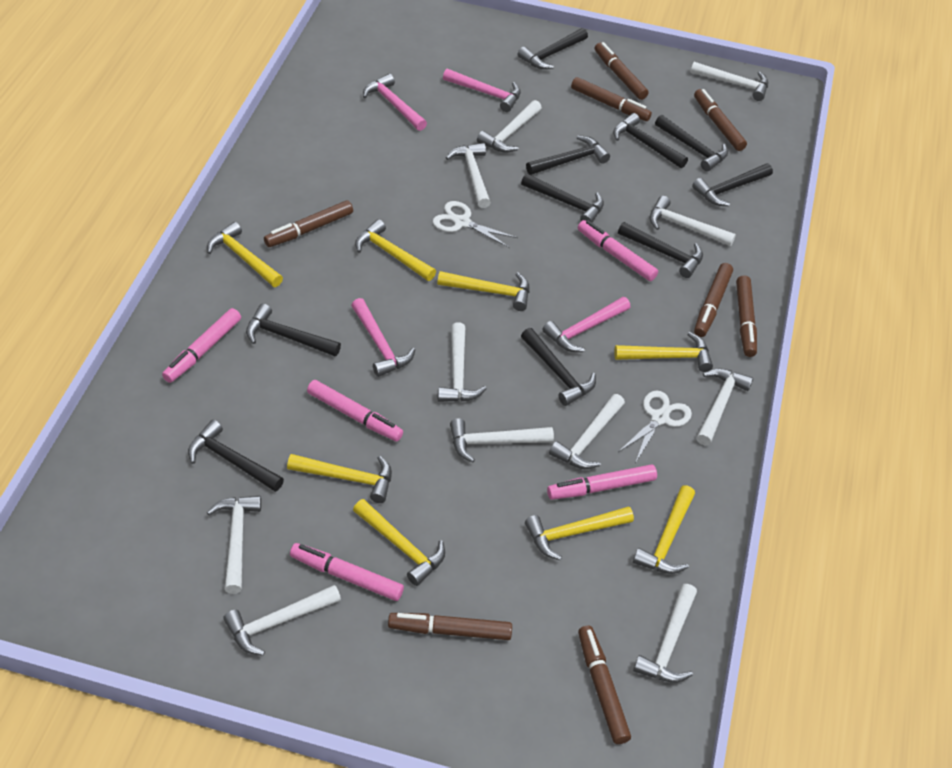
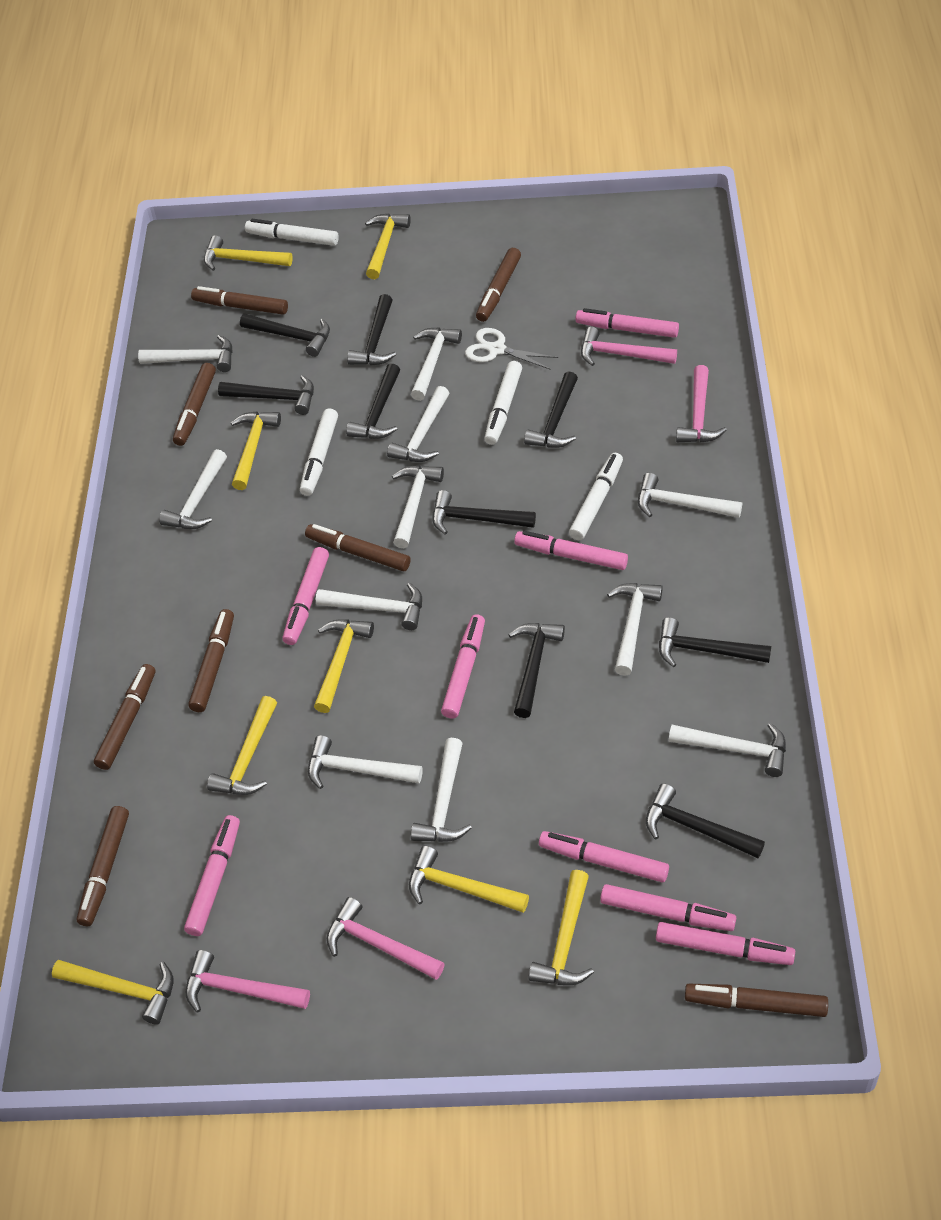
black hammer: [188,420,284,492] [246,304,341,356] [518,28,588,69] [521,173,604,223] [521,328,596,406] [526,135,610,175] [613,113,688,168] [618,222,703,278] [655,115,728,172] [692,163,773,206] = 10 -> [218,375,314,415] [240,314,330,357] [346,363,400,439] [347,294,396,366] [432,490,536,535] [508,623,565,718] [524,371,578,448] [646,783,765,858] [659,617,771,667] = 9
pink marker: [162,308,241,383] [290,543,404,601] [307,380,403,442] [547,464,657,500] [578,220,658,281] = 5 -> [184,815,240,936] [283,547,329,645] [441,614,485,719] [514,531,628,570] [539,831,669,882] [575,308,679,338] [600,884,736,931] [656,922,795,965] = 8
white marker: none = 0 -> [245,219,339,246] [300,408,338,496] [484,361,522,445] [569,453,623,540] = 4
white scissors: [433,201,518,248] [618,391,692,462] = 2 -> [465,328,558,370] = 1

